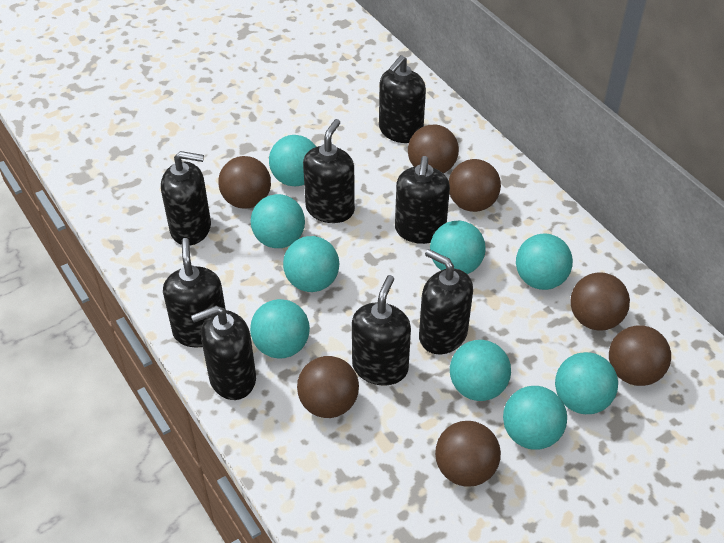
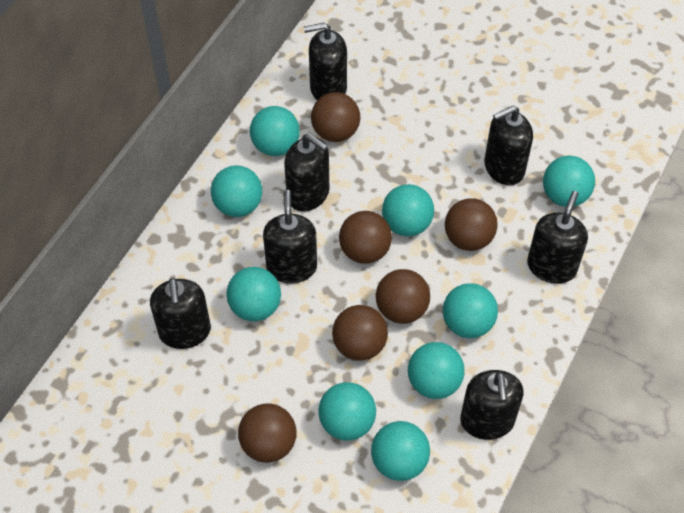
black soap dispenser: [161,151,211,246] [163,238,226,347] [191,306,256,400] [303,119,355,223] [352,275,411,386] [379,55,426,143] [395,156,450,244] [419,249,473,354] = 8 -> [150,278,211,349] [263,190,317,283] [284,133,329,212] [304,23,347,100] [460,370,523,440] [484,106,533,185] [527,191,588,284] = 7
brown ball: [218,156,271,209] [297,356,359,418] [408,125,459,173] [435,421,501,487] [449,159,501,212] [570,272,630,331] [609,325,671,386] = 7 -> [238,403,296,463] [311,92,360,142] [332,305,388,361] [339,211,392,263] [376,269,430,324] [445,198,498,251] = 6

